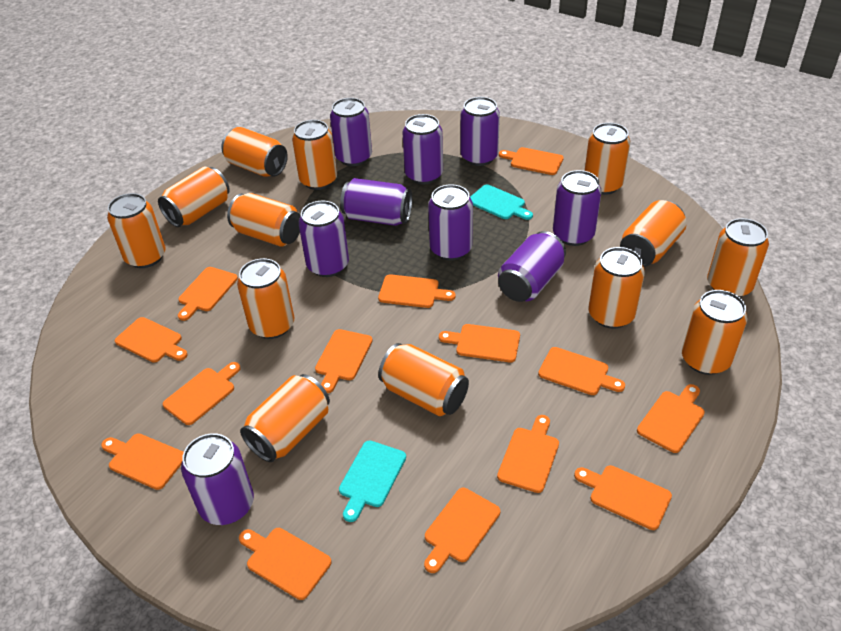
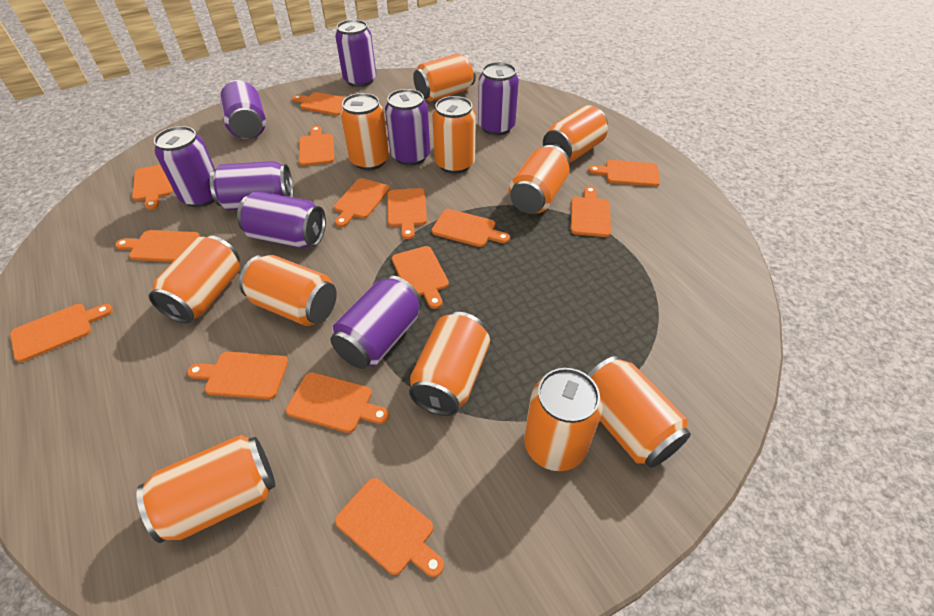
orange can: [107,193,166,268] [158,166,230,227] [221,127,288,177] [227,193,301,247] [237,258,294,339] [240,374,330,462] [292,120,337,190] [378,343,469,416] [585,123,630,195] [588,247,645,329] [620,200,687,267] [682,290,748,375] [707,218,769,297] = 13 -> [136,435,275,543] [149,235,240,324] [239,255,337,326] [340,93,389,170] [409,312,490,416] [413,53,476,101] [432,96,476,174] [509,145,570,214] [524,368,603,471] [543,105,608,162] [587,356,691,468] = 11
purple can: [181,433,254,525] [299,201,349,277] [330,98,372,166] [340,178,412,226] [402,114,443,184] [428,184,473,261] [461,97,500,166] [498,231,566,302] [553,170,602,246] = 9 -> [154,126,215,207] [210,161,293,210] [220,80,266,139] [237,191,326,248] [330,276,422,369] [335,20,376,87] [385,89,430,166] [478,62,519,135] = 8
turquoise cutting board: [339,440,406,522] [470,184,533,220] = 2 -> none = 0

